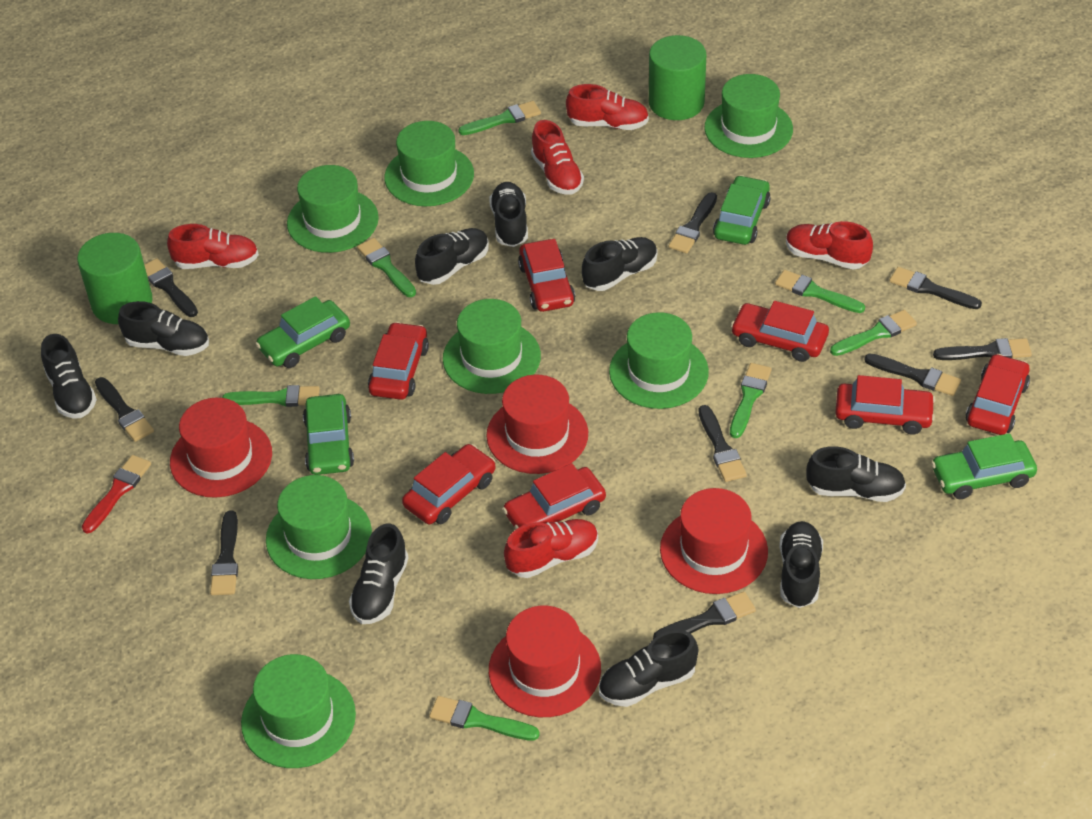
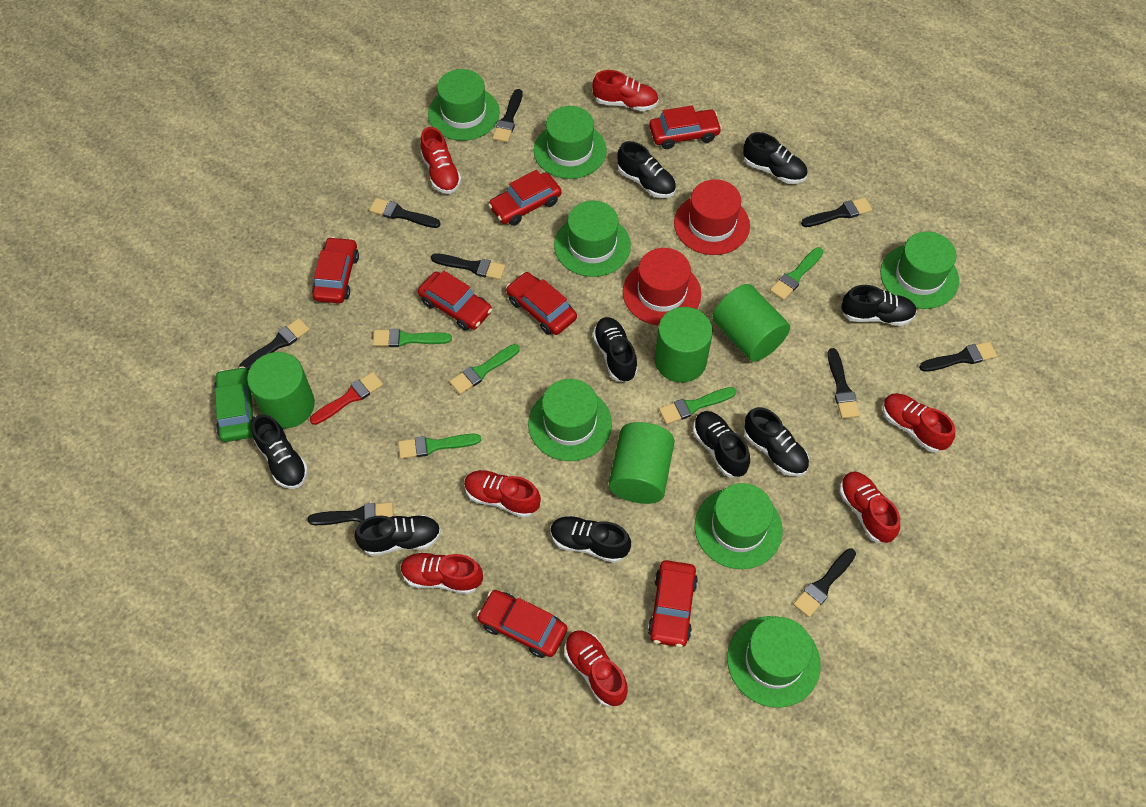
green brush: [222,385,320,407] [357,238,416,297] [429,696,540,741] [458,101,541,135] [730,363,772,438] [775,270,865,313] [830,310,917,356] = 7 -> [373,329,452,347] [398,434,481,459] [449,344,520,394] [659,387,736,424] [770,247,824,300] = 5
green car: [256,296,350,368] [303,394,354,475] [713,175,771,245] [931,433,1037,499] = 4 -> [214,366,255,442] = 1
green cylinder: [77,233,152,324] [649,35,706,120] = 2 -> [247,352,315,428] [609,422,675,504] [655,307,713,383] [712,284,790,362] = 4
red hat: [170,398,272,498] [486,375,588,474] [489,605,601,717] [660,488,768,594] = 4 -> [623,248,701,325] [674,179,750,255] = 2
red shoe: [167,224,259,269] [504,519,598,578] [531,120,584,195] [566,84,649,130] [786,221,873,270] = 5 -> [401,552,483,594] [420,127,461,194] [464,470,541,518] [565,630,628,707] [592,70,659,111] [839,471,900,543] [883,393,955,452] = 7

